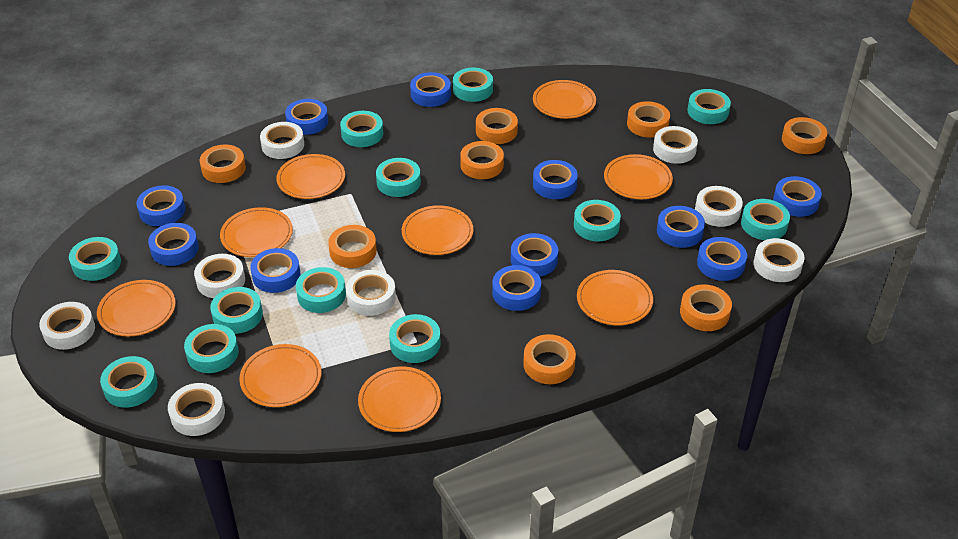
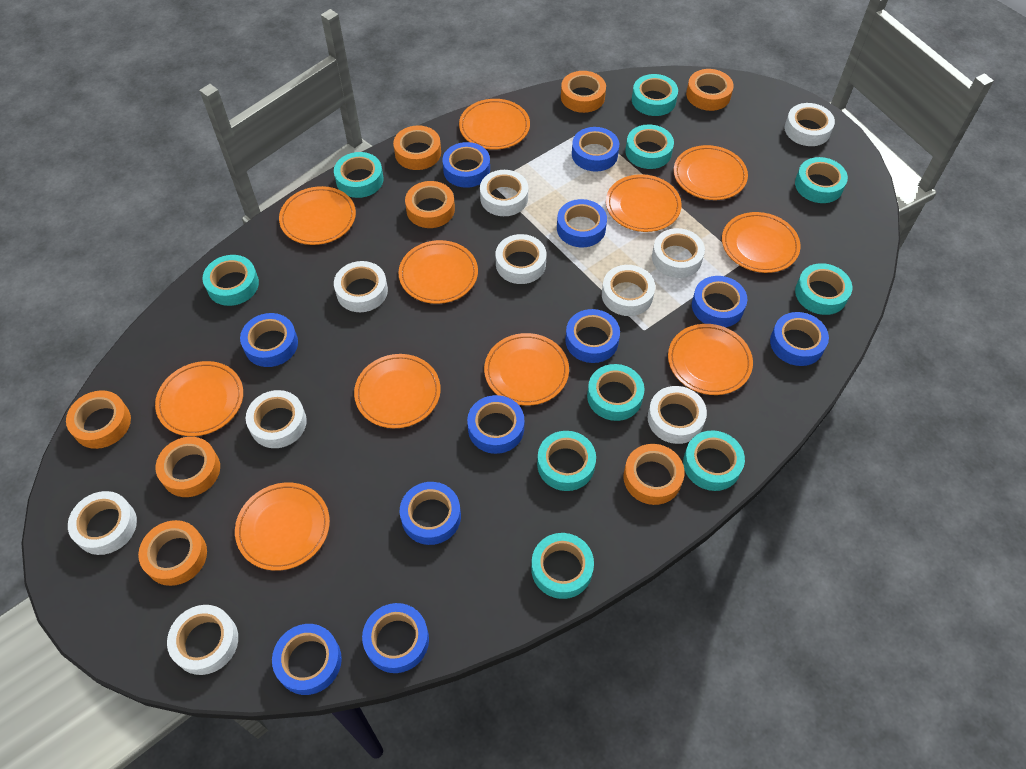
orange plate: [97,280,176,336] [220,207,293,257] [239,344,321,407] [276,154,345,199] [358,366,441,432] [402,205,473,255] [533,80,596,119] [577,270,653,325] [604,154,673,199] = 9 -> [155,361,243,436] [235,482,330,571] [279,186,356,245] [354,354,441,428] [398,240,478,304] [459,99,530,150] [484,333,569,406] [606,174,682,232] [668,324,753,395] [674,145,748,200] [722,212,801,273] = 11
turquoise tape: [69,237,121,281] [100,356,158,408] [184,324,239,373] [210,287,263,334] [296,267,346,313] [340,111,383,147] [376,158,421,197] [389,314,441,363] [453,68,493,102] [574,200,621,241] [687,89,731,124] [741,199,790,240] = 12 -> [202,255,259,306] [334,152,383,198] [531,533,594,599] [537,431,596,491] [587,364,645,421] [625,124,674,169] [632,74,678,116] [683,430,745,491] [795,157,848,203] [795,263,852,315] = 10
white tape: [39,302,95,350] [168,383,225,436] [194,254,245,298] [260,122,304,159] [346,270,396,316] [653,126,698,164] [695,186,743,227] [753,238,805,282] = 8 -> [68,491,137,555] [167,605,238,675] [246,390,307,448] [334,261,388,312] [480,170,528,216] [496,234,546,284] [602,265,655,316] [647,386,707,444] [652,228,705,278] [785,103,835,146] = 10

